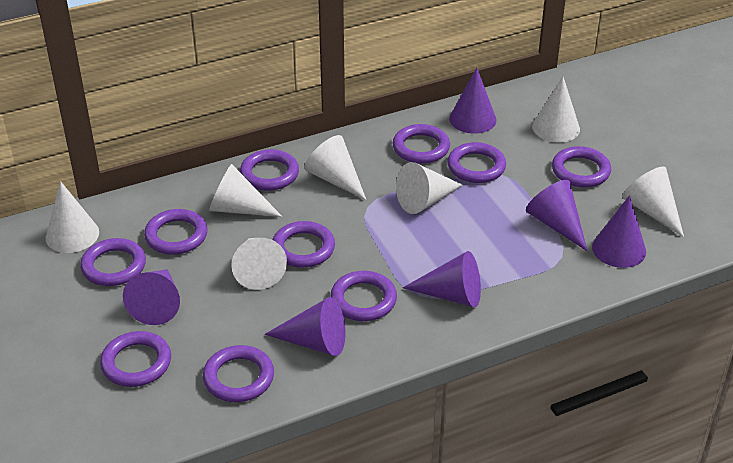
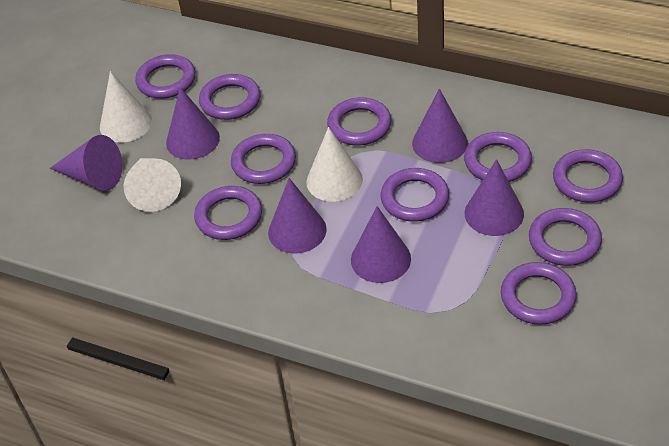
white cone: [46,181,99,253] [209,164,283,217] [231,238,287,290] [304,135,366,200] [396,162,463,214] [532,76,580,143] [622,166,684,237] = 7 -> [100,71,152,143] [123,158,181,212] [306,127,363,202] = 3

